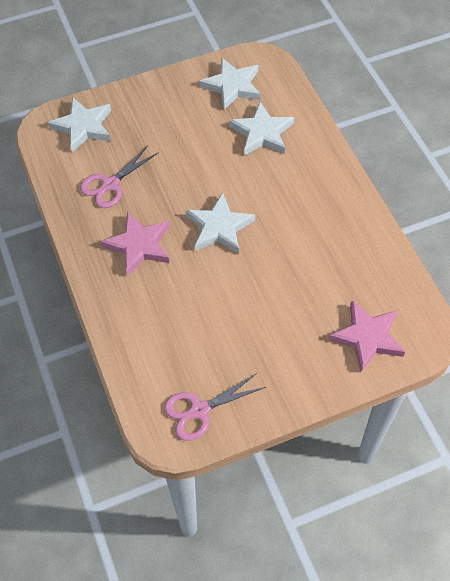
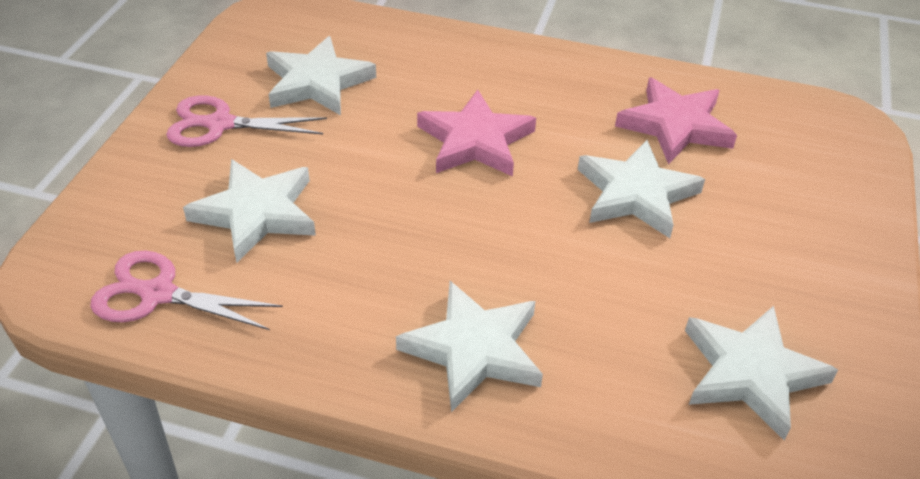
white star: [48,97,111,152] [186,192,255,254] [199,57,261,111] [229,102,294,155] = 4 -> [183,159,316,262] [266,36,376,115] [396,281,543,412] [578,140,705,238] [685,306,838,441] = 5

